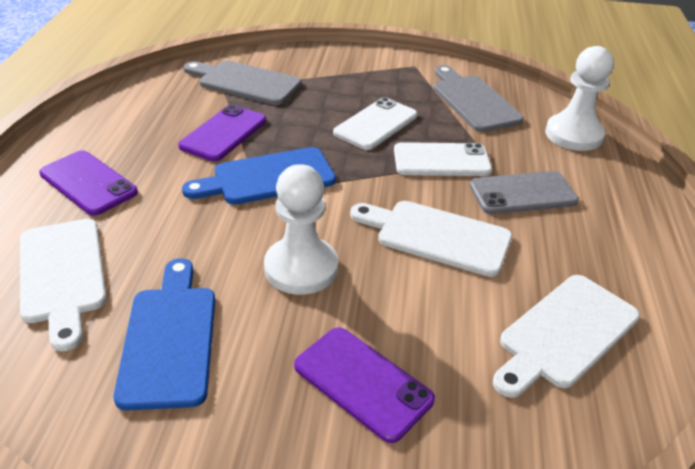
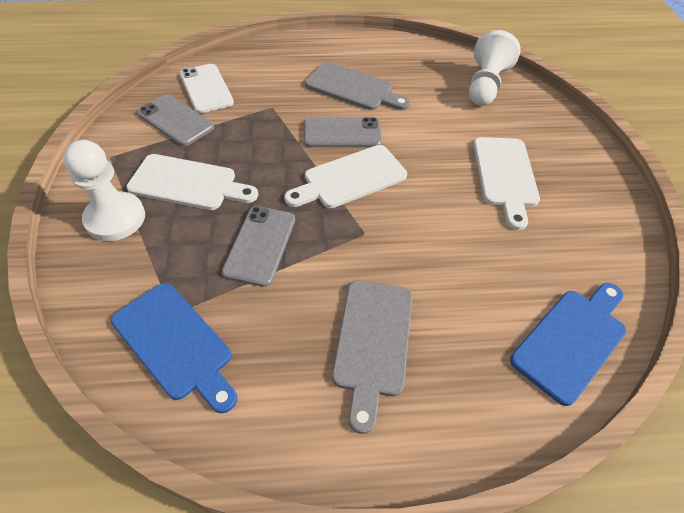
grey phone: [470,171,579,214] = 1 -> [137,94,214,146] [222,206,295,287] [304,117,382,147] = 3
purple phone: [39,150,138,216] [178,104,266,161] [294,327,435,443] = 3 -> none = 0
white phone: [333,97,418,150] [394,142,492,176] = 2 -> [180,64,234,113] = 1

